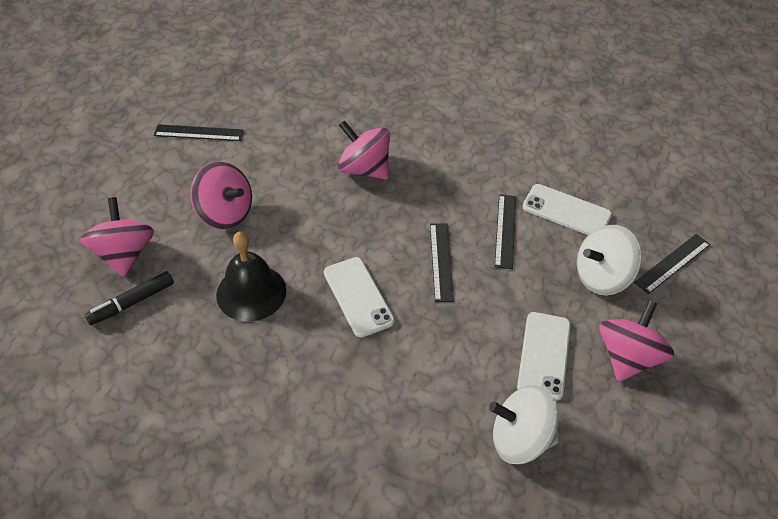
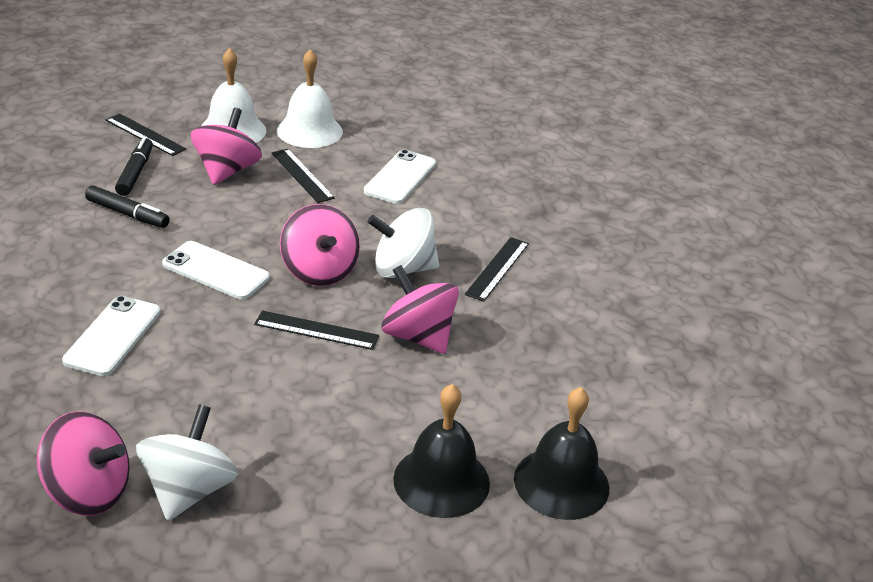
black bell: [216,232,286,322] = 1 -> [393,384,490,518] [514,387,609,520] = 2
black marker: [85,271,174,325] = 1 -> [85,185,170,228] [115,137,153,196] = 2
white bell: none = 0 -> [201,48,266,143] [277,49,343,148] = 2

